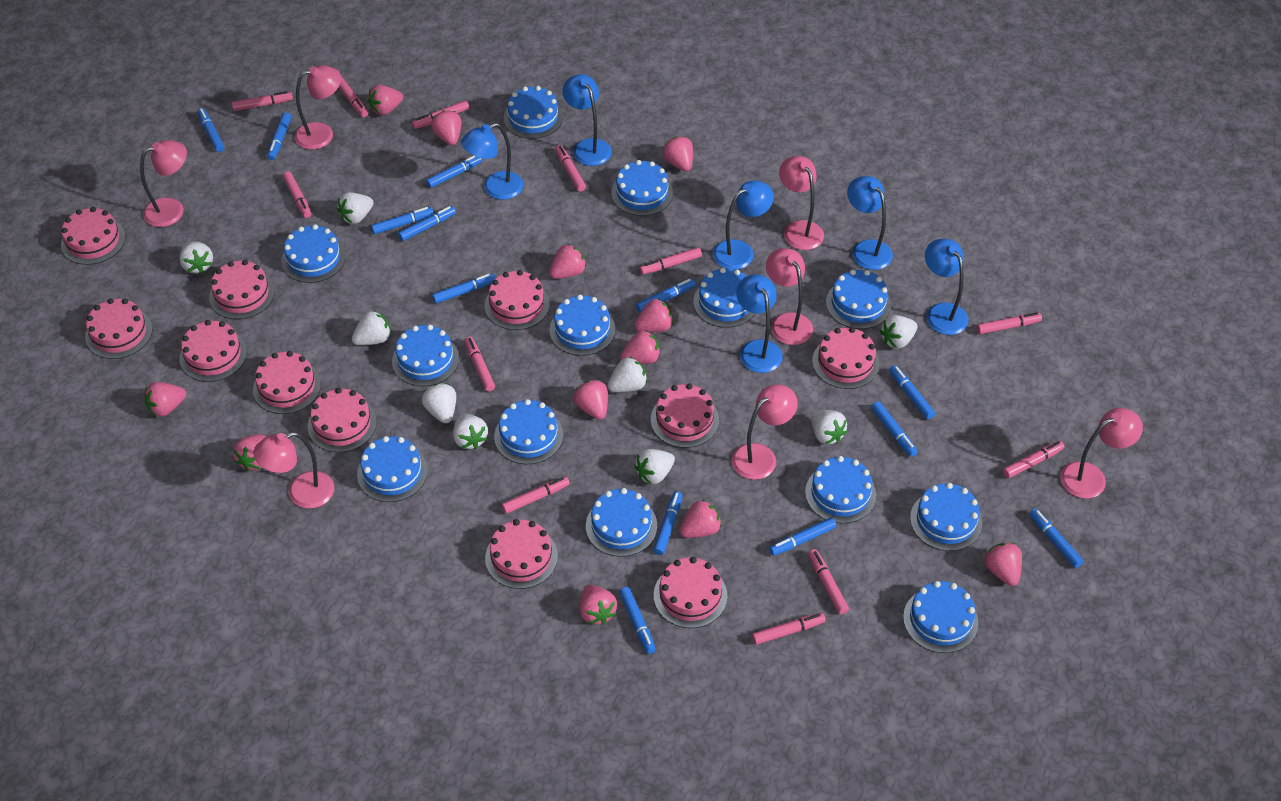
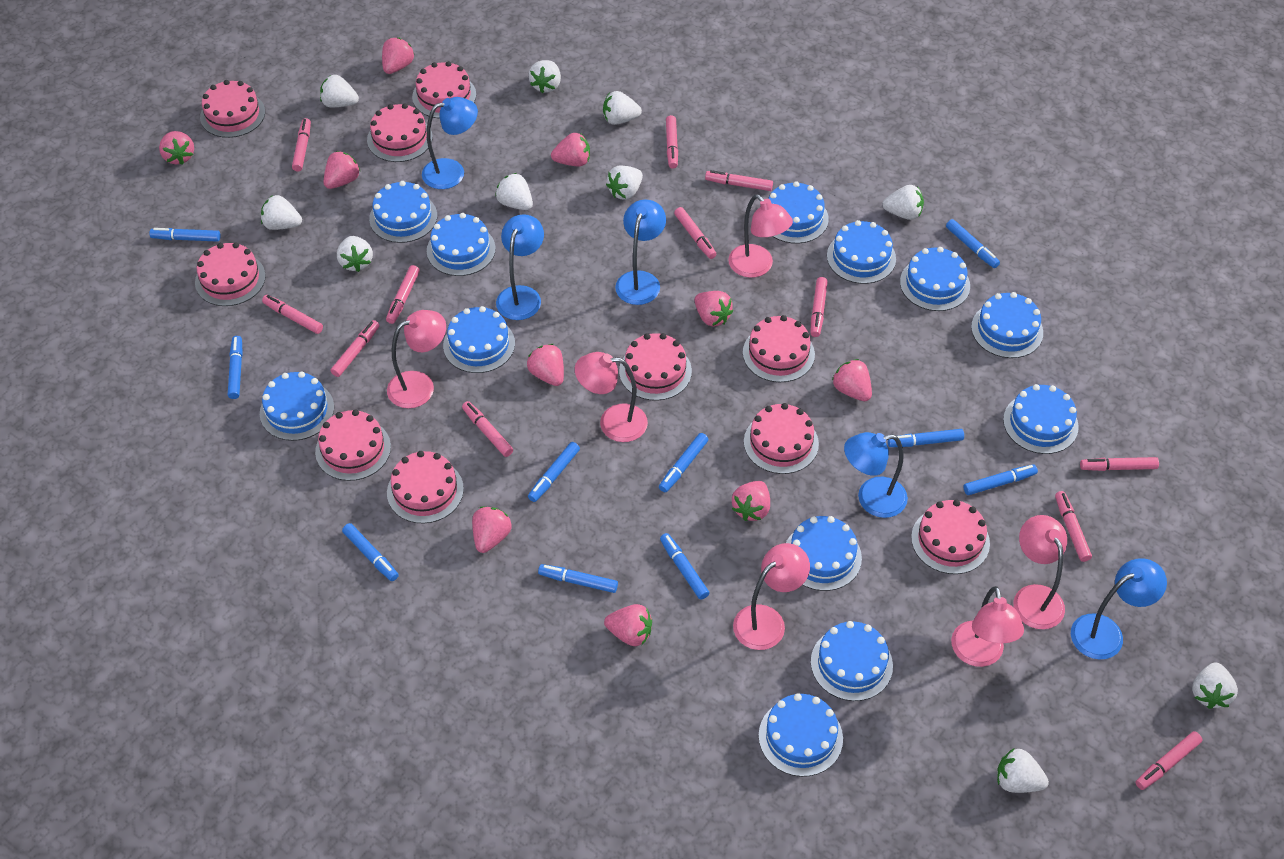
blue cake: [281,224,346,283] [357,436,428,502] [392,325,459,386] [494,399,563,464] [504,86,563,139] [549,295,615,356] [586,488,657,557] [611,160,673,216] [693,268,755,328] [805,456,876,523] [826,270,891,329] [903,581,978,653] [910,483,982,551] = 13 -> [260,371,334,441] [369,181,437,243] [427,213,496,276] [443,306,515,373] [759,693,843,777] [768,181,829,244] [786,516,862,591] [811,621,893,701] [827,220,896,284] [900,247,970,311] [971,292,1043,358] [1003,384,1079,454] = 12
blue lamp: [461,123,523,200] [562,74,612,166] [713,180,774,270] [736,274,782,373] [847,176,893,270] [925,239,968,335] = 6 -> [422,97,478,189] [496,214,544,320] [615,199,666,305] [844,432,908,518] [1071,558,1167,659] = 5
blue marker: [197,108,224,152] [267,112,291,160] [371,207,434,234] [398,206,456,241] [426,156,482,188] [432,274,496,304] [619,587,656,654] [636,278,696,312] [653,491,683,555] [769,518,836,556] [871,401,918,457] [889,365,935,419] [1029,509,1084,568] = 13 -> [149,228,221,242] [228,336,243,399] [342,523,399,581] [528,442,580,502] [538,564,618,593] [659,433,708,493] [660,533,709,600] [888,429,964,447] [946,219,1000,268] [963,464,1038,495] = 10
pink cake: [61,207,125,265] [85,299,153,359] [179,320,247,382] [209,260,275,319] [253,351,321,414] [308,388,377,452] [485,270,550,330] [485,519,558,589] [651,384,719,448] [654,557,727,628] [812,327,879,389] = 11 -> [195,242,266,306] [200,80,265,138] [315,410,391,481] [367,103,433,162] [387,451,464,524] [412,61,476,118] [619,333,692,401] [743,315,815,382] [744,403,819,474] [911,500,990,574] = 10
pink lamp: [140,140,187,227] [253,432,334,509] [295,65,341,150] [732,384,798,480] [766,248,813,345] [779,156,824,250] [1060,408,1143,498] = 7 -> [387,310,446,408] [575,352,648,442] [728,195,793,278] [733,543,810,650] [951,586,1024,667] [1013,515,1067,629] = 6
pink strawberry: [145,382,186,417] [233,434,266,471] [368,85,403,116] [431,110,462,145] [549,244,586,279] [574,380,608,420] [580,585,617,625] [620,330,660,364] [634,298,673,332] [663,136,693,171] [679,499,721,538] [984,543,1022,586] = 12 -> [159,131,194,165] [324,151,360,189] [382,38,415,74] [472,507,512,553] [527,344,564,386] [551,133,590,166] [604,604,652,646] [694,291,733,327] [732,481,770,521] [832,359,872,401] = 10
white strawberry: [179,241,213,274] [337,192,374,224] [352,310,391,345] [422,383,456,423] [453,414,488,449] [607,357,647,392] [634,449,675,484] [811,410,847,445] [880,315,917,349] = 9 -> [261,195,302,230] [320,75,359,107] [337,236,373,272] [495,173,533,210] [528,60,561,93] [603,91,642,125] [606,166,643,200] [882,185,924,220] [997,748,1049,793] [1192,662,1238,709] = 10

